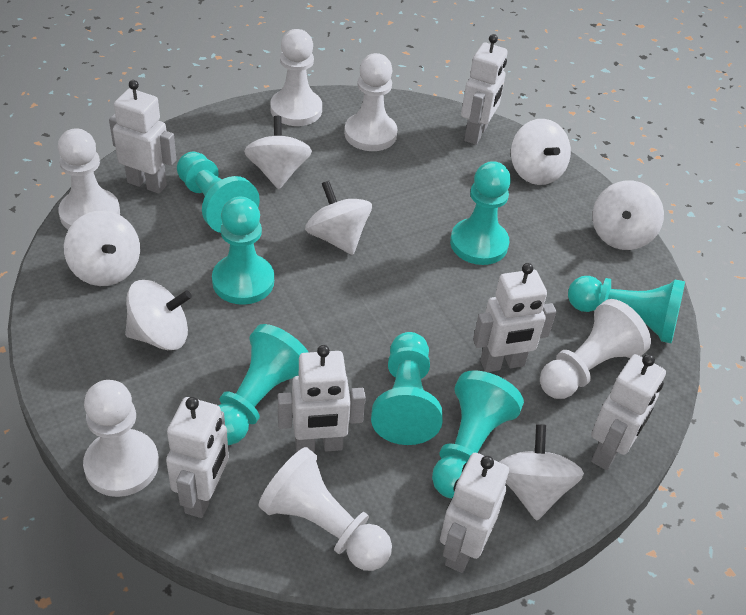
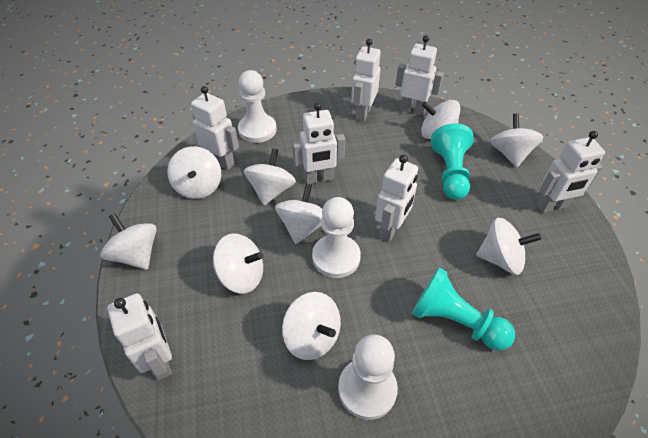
turquoise pawn: [177,152,260,233] [212,197,274,305] [218,324,308,445] [371,332,443,445] [432,370,524,498] [450,161,511,265] [568,276,685,343] = 7 -> [412,267,515,351] [431,123,474,200] = 2
white pawn: [58,128,120,230] [83,380,159,497] [258,447,392,571] [270,29,322,126] [344,53,398,151] [540,299,651,399] = 6 -> [238,70,277,143] [312,197,361,278] [338,334,398,420] = 3
white spinning top: [64,211,140,286] [125,280,192,350] [244,116,312,189] [305,181,372,255] [499,424,584,521] [511,119,571,185] [592,181,664,250] = 7 -> [100,213,157,270] [167,146,221,199] [213,233,264,294] [244,148,296,205] [275,183,322,244] [282,292,341,360] [421,100,460,139] [476,218,541,275] [490,113,544,167] = 9

